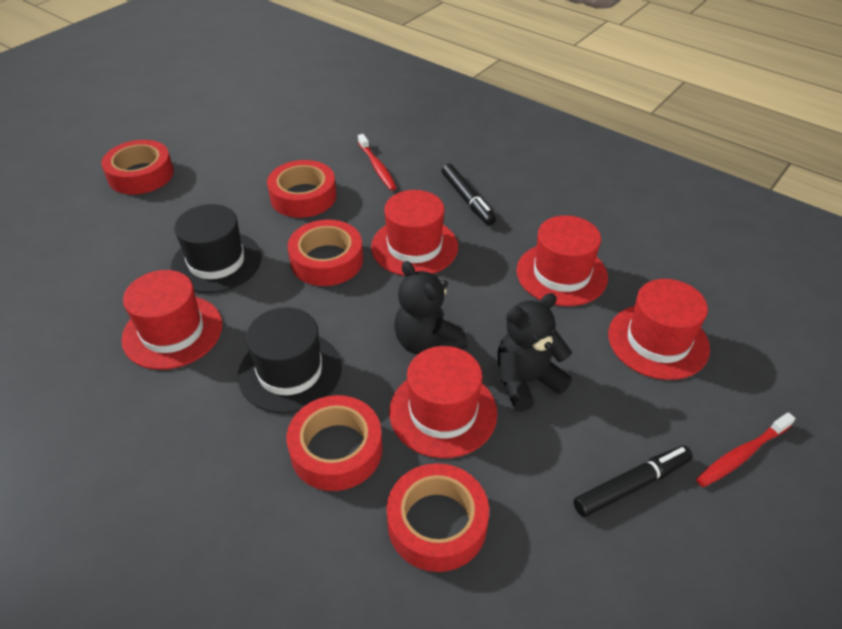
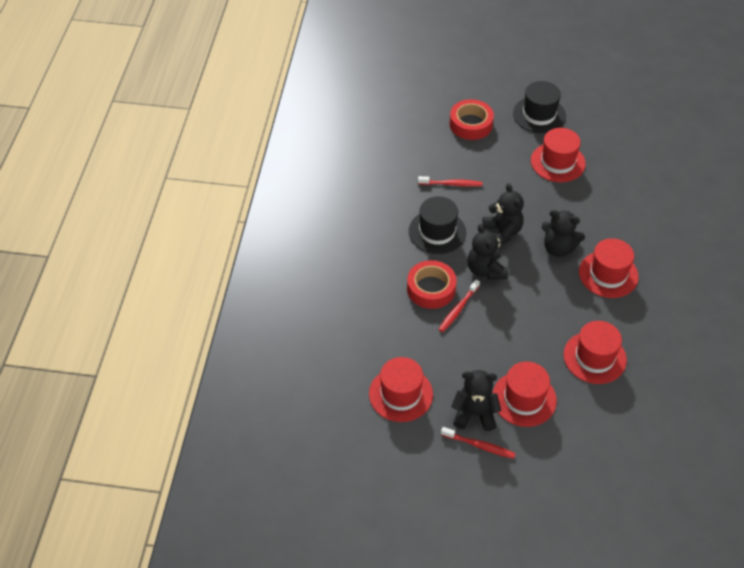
black marker: [442,164,496,225] [573,446,693,517] = 2 -> none = 0
black teddy bear: [394,261,468,355] [497,293,572,412] = 2 -> [451,370,501,431] [467,224,508,280] [482,183,524,245] [542,210,585,257] = 4
red tape: [101,140,174,194] [267,160,336,218] [287,395,383,491] [288,220,363,286] [387,463,489,572] = 5 -> [407,260,457,309] [449,99,494,140] = 2
red toothbrush: [358,134,397,190] [696,412,796,487] = 2 -> [418,176,482,187] [438,280,480,332] [441,427,515,459] = 3

